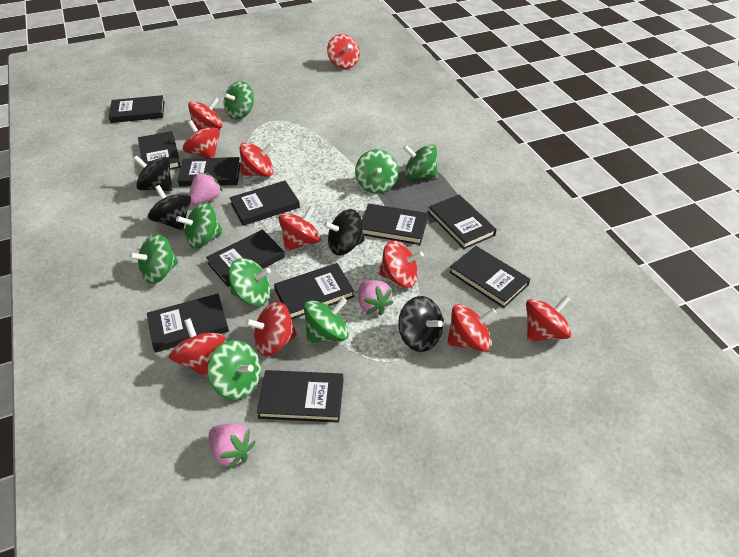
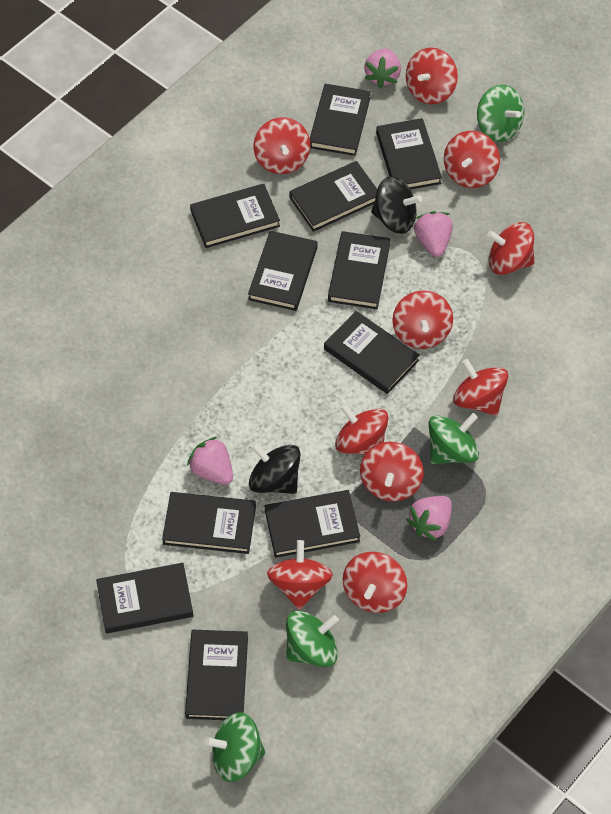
black spinning top: [133,155,172,191] [148,185,191,230] [324,209,365,255] [398,296,443,352] = 4 -> [249,443,301,494] [371,176,422,234] = 2
green spinning top: [129,234,179,284] [176,202,223,249] [207,340,261,400] [223,81,254,119] [229,258,271,306] [304,297,349,343] [355,149,398,193] [403,144,438,179] = 8 -> [205,713,266,782] [286,610,339,667] [428,413,479,464] [477,85,524,142] = 4
pink strawberry: [189,172,223,205] [209,424,256,469] [358,280,394,315] = 3 -> [187,437,233,485] [364,48,401,88] [406,496,452,541] [414,211,453,257] = 4

